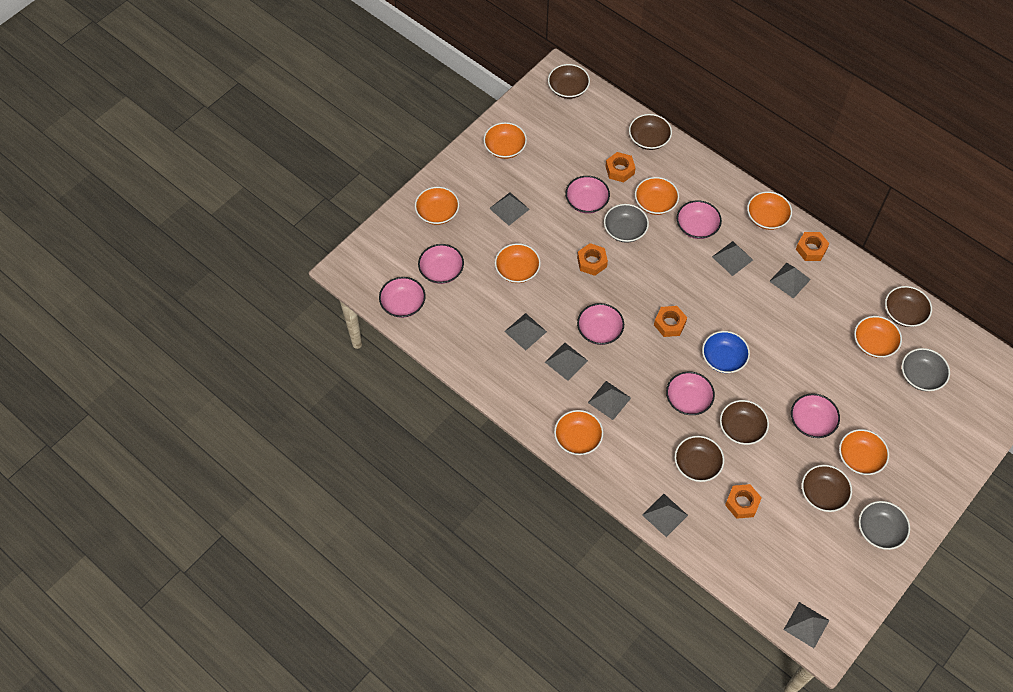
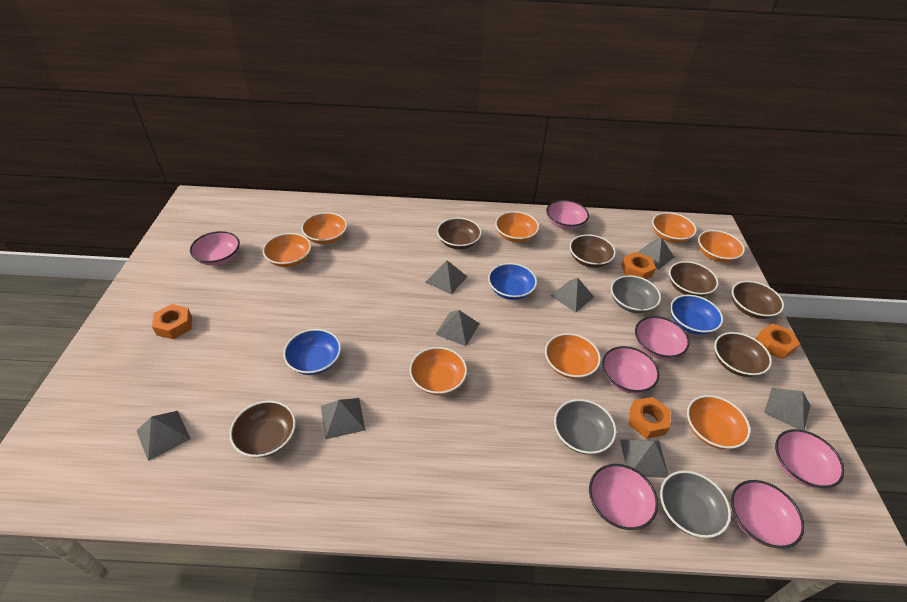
blue bowl: [702,331,750,373] = 1 -> [283,329,341,375] [488,263,537,300] [670,295,723,335] = 3
orange nut: [577,243,608,276] [605,152,635,182] [654,306,687,337] [725,484,762,519] [796,232,830,261] = 5 -> [152,304,192,339] [622,252,656,279] [629,397,671,439] [756,323,800,359] = 4

